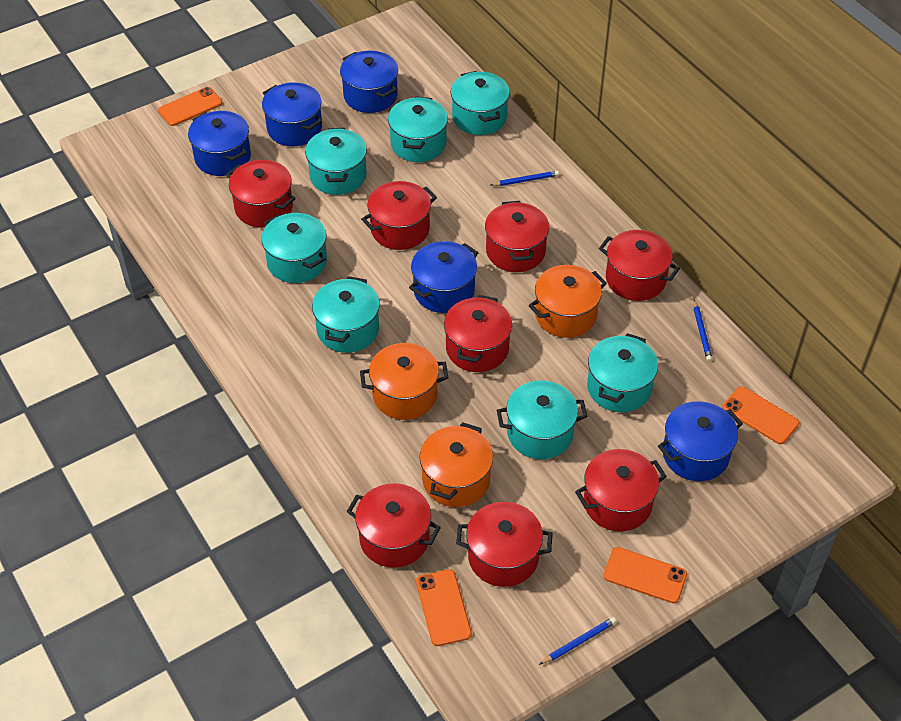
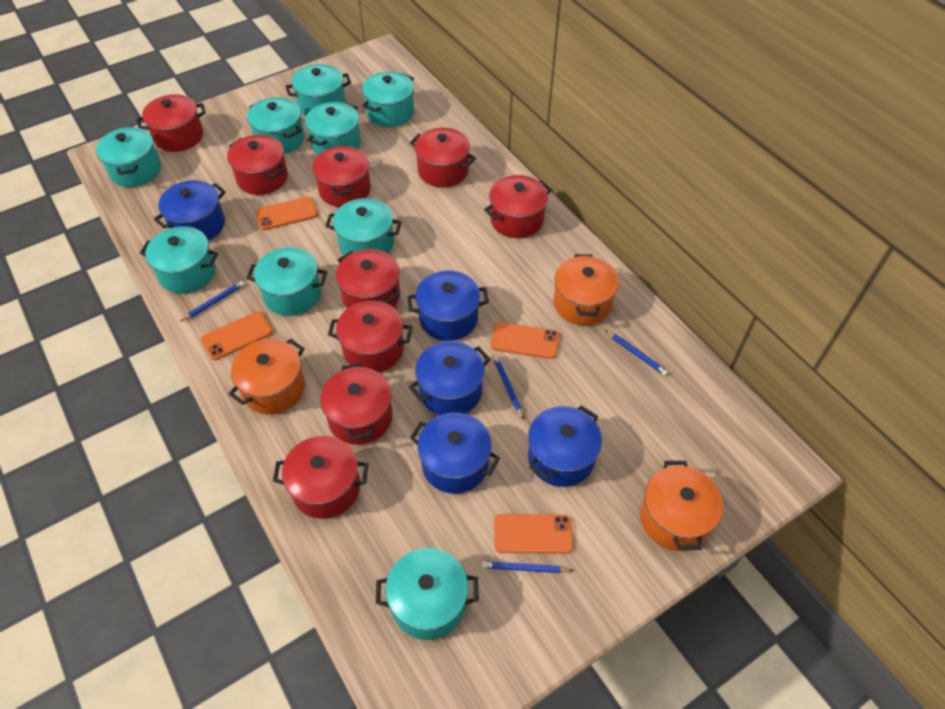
blue pencil: [491,171,559,186] [539,617,617,665] [694,300,712,362] = 3 -> [180,281,245,321] [482,561,573,573] [493,356,524,420] [605,330,668,376] = 4
red pot: [226,160,296,228] [347,483,441,568] [361,181,437,250] [444,295,512,372] [456,502,553,587] [485,201,549,272] [575,449,667,532] [599,230,680,301] = 8 -> [136,94,206,152] [227,135,288,195] [273,436,368,519] [312,145,371,207] [320,363,393,445] [328,301,412,373] [336,249,400,309] [410,128,476,187] [484,175,552,238] = 9
turquoise pot: [261,213,327,283] [305,128,367,195] [312,276,380,353] [388,97,448,162] [451,71,510,135] [497,380,588,459] [587,333,658,412] = 7 -> [96,127,161,187] [140,226,218,294] [246,247,327,316] [247,97,305,154] [285,64,351,116] [305,102,361,155] [325,198,402,255] [362,71,414,127] [376,548,479,640] = 9

